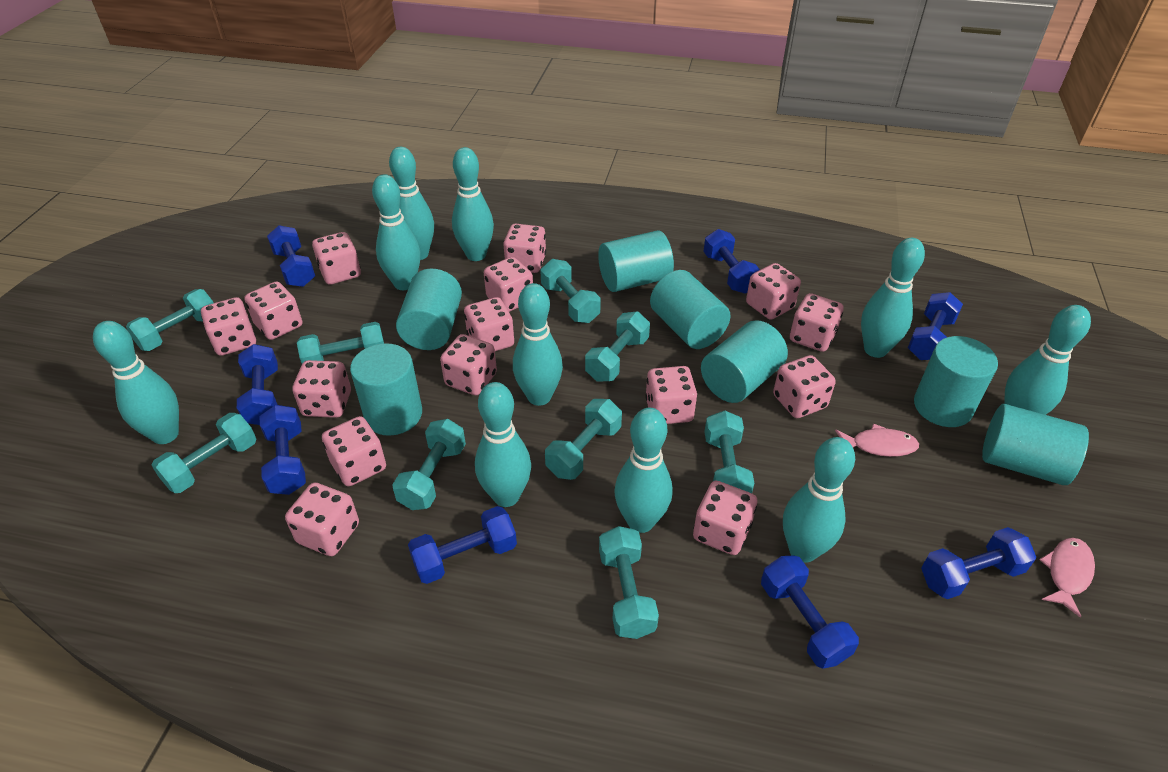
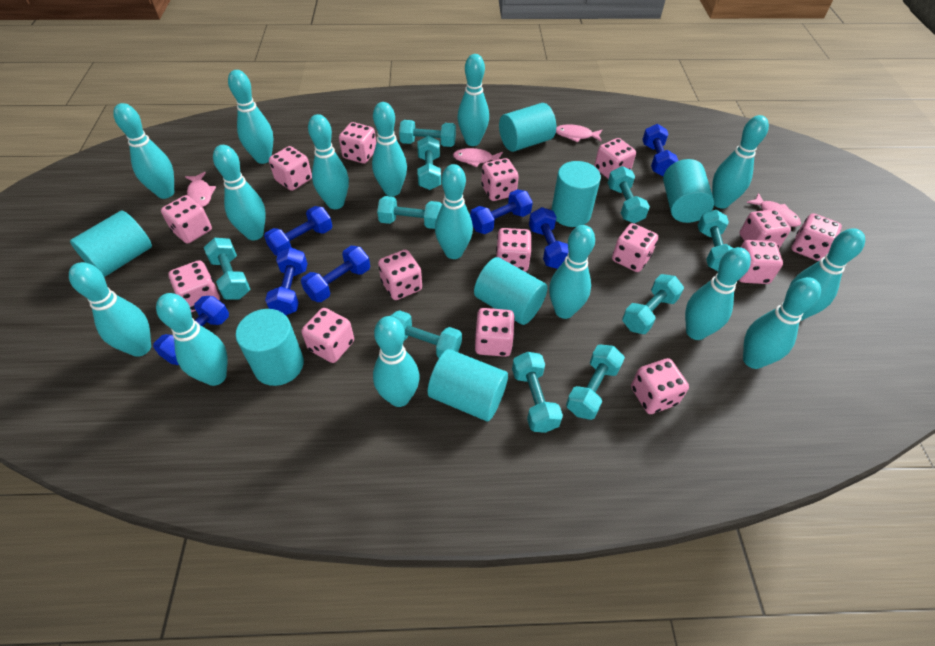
blue dumbbell: [237,344,278,425] [259,405,306,495] [267,225,315,287] [408,506,517,584] [703,229,760,293] [761,555,859,669] [908,292,963,360] [921,527,1036,599] = 8 -> [153,296,229,365] [264,206,332,256] [265,247,308,315] [301,246,370,302] [470,189,533,234] [529,207,569,269] [642,124,679,176] = 7
pink fish: [835,423,919,457] [1039,538,1095,618] = 2 -> [185,172,216,207] [453,148,503,167] [556,124,602,142] [746,193,801,227] = 4
turquoise bowling pin: [93,321,179,444] [372,174,420,290] [389,147,434,260] [452,147,494,261] [475,382,531,507] [513,283,563,406] [614,408,672,533] [783,437,855,563] [861,238,925,358] [1005,305,1091,415] = 10 -> [69,262,151,357] [113,103,174,199] [156,293,228,386] [213,145,266,240] [228,70,273,164] [308,114,349,209] [372,102,407,196] [373,316,420,407] [435,164,473,259] [458,54,489,146] [549,225,595,319] [685,247,751,340] [712,115,769,209] [743,277,821,369] [789,228,865,321] = 15
turquoise dumbbell: [126,289,213,351] [152,413,256,493] [297,322,384,363] [392,419,466,510] [540,259,601,323] [545,399,622,480] [585,311,650,382] [599,526,659,639] [704,410,754,493] = 9 -> [204,238,250,299] [377,196,442,229] [391,310,462,358] [399,120,456,147] [417,136,441,190] [512,352,563,433] [566,344,625,420] [608,166,650,223] [622,274,684,334] [698,210,733,271] = 10

